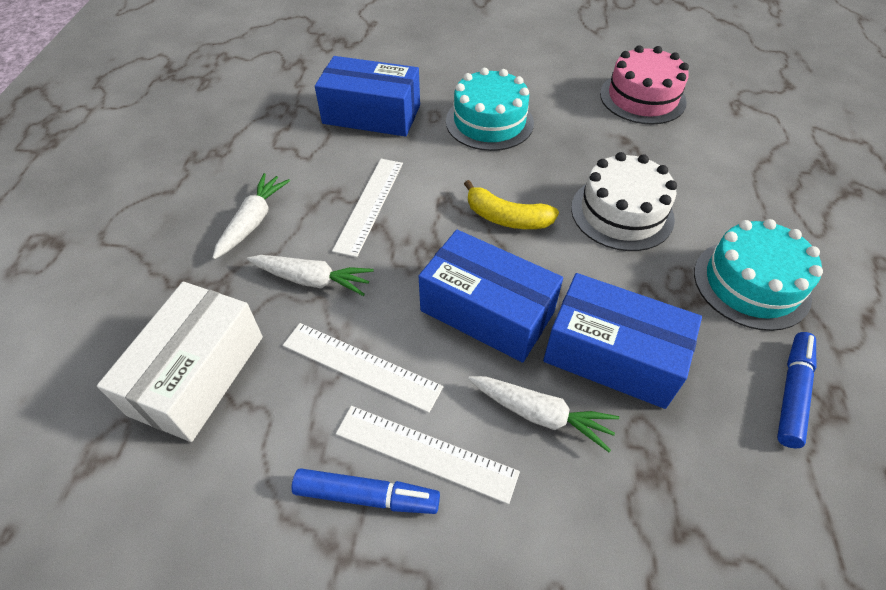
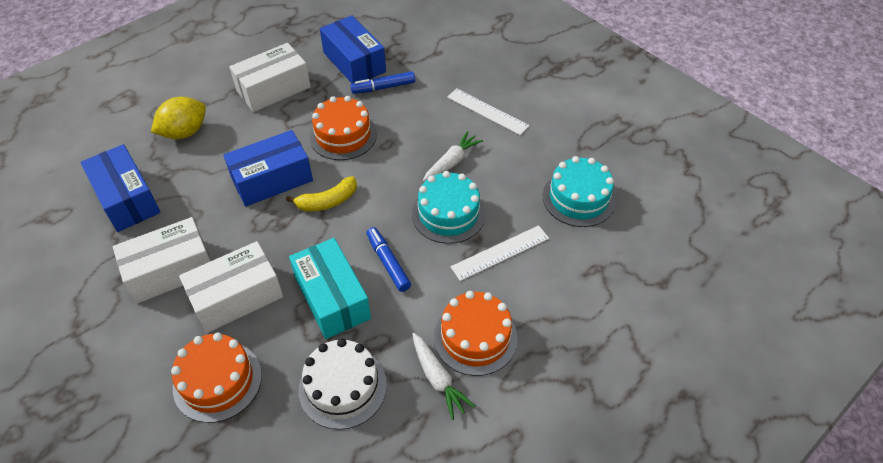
orange cake: none = 0 -> [171,333,262,423] [309,96,377,160] [434,291,518,376] = 3
pink cake: [600,45,689,125] = 1 -> none = 0
turquoise box: none = 0 -> [289,238,371,339] = 1
white box: [97,282,263,442] = 1 -> [113,217,211,303] [179,241,283,333] [229,43,311,112] = 3
white carrot: [213,173,290,259] [247,255,374,296] [468,376,619,452] = 3 -> [412,333,475,420] [422,131,483,182] = 2
white ruler: [283,323,443,413] [332,159,403,258] [336,406,520,504] = 3 -> [447,88,530,135] [450,225,549,281] = 2
yellow lemon: none = 0 -> [151,97,206,139] = 1

